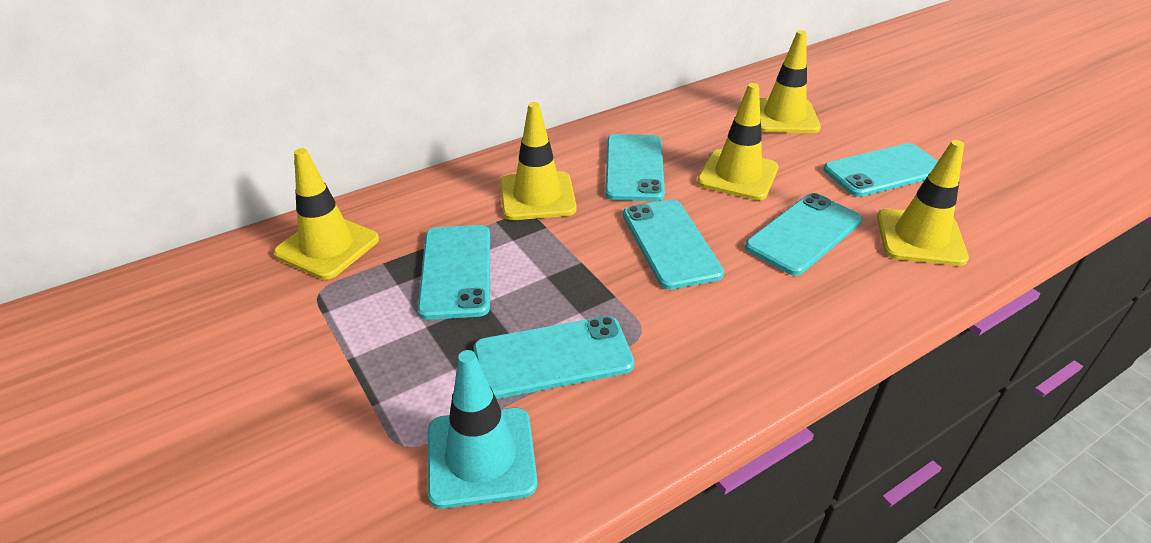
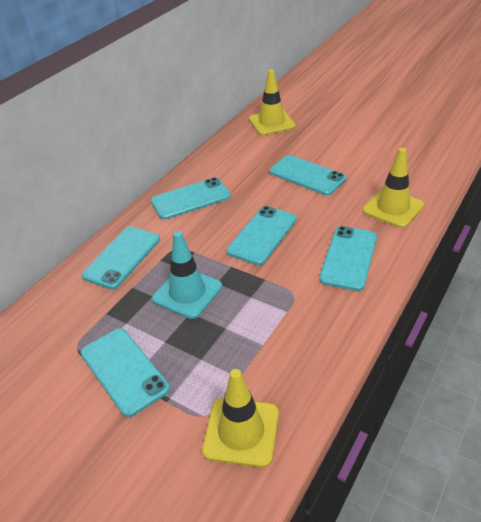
yellow traffic cone: [274,148,379,280] [500,102,577,220] [697,83,778,200] [760,30,821,133] [877,140,969,266] = 5 -> [202,369,279,468] [249,69,296,135] [362,148,424,228] = 3

